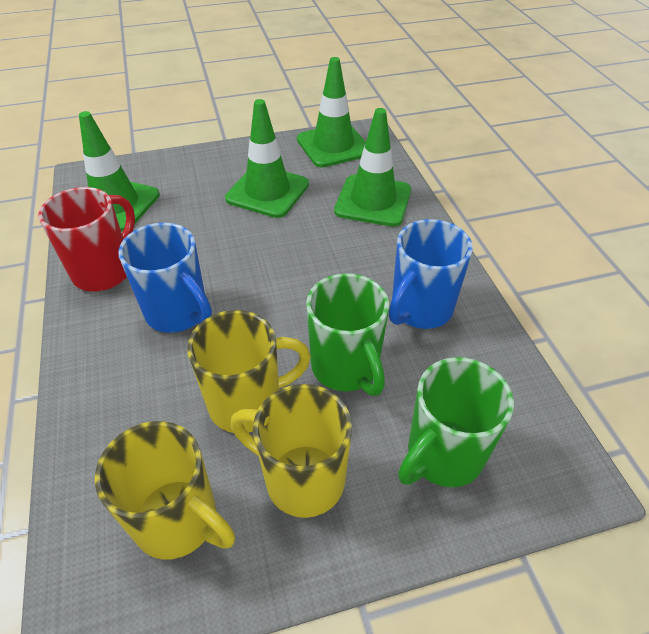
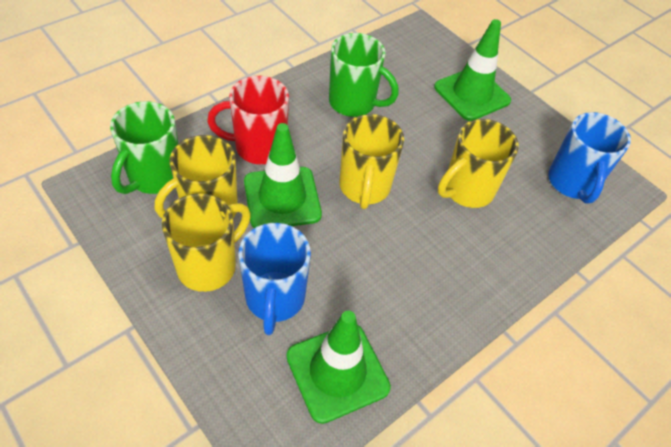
green traffic cone: [79,111,160,232] [225,99,309,218] [297,57,366,168] [334,108,411,227] = 4 -> [244,123,322,228] [286,311,391,424] [434,19,511,121] = 3
yellow mug: [95,421,235,560] [187,310,311,433] [231,384,352,518] = 3 -> [155,135,238,218] [162,193,251,292] [340,114,404,209] [438,119,519,208] = 4

